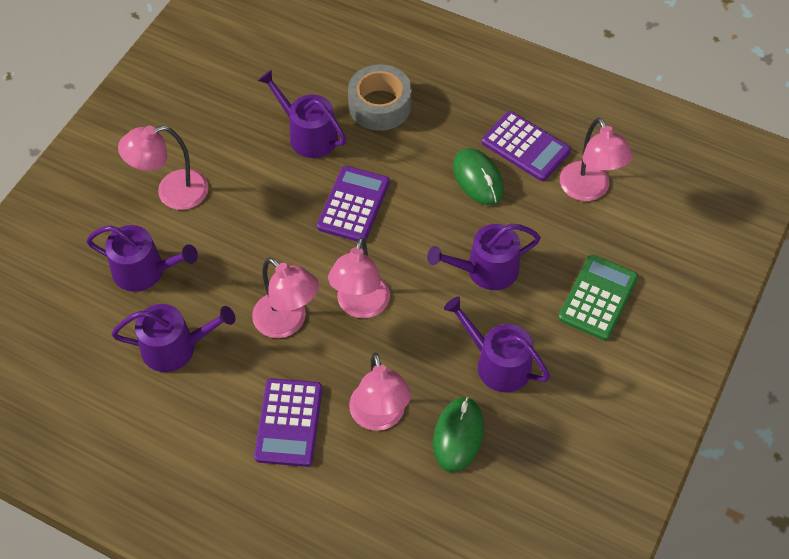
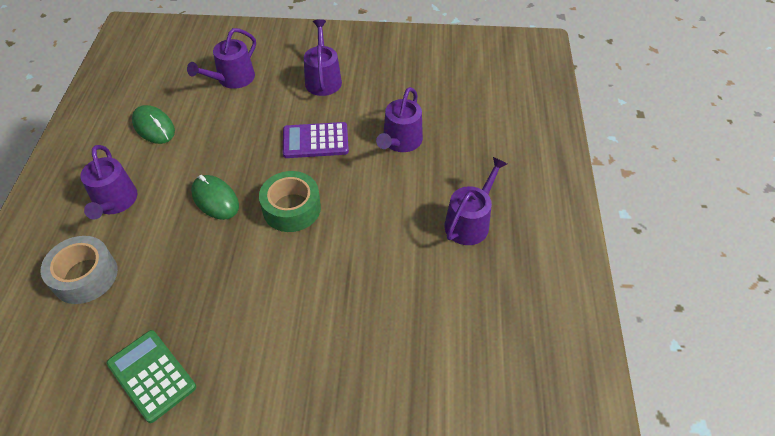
green tape: none = 0 -> [259,171,321,232] = 1
pink lamp: [118,125,208,210] [252,257,319,338] [328,237,390,318] [349,353,411,431] [560,117,633,201] = 5 -> none = 0
purple calculator: [254,378,322,467] [317,166,390,242] [482,111,571,181] = 3 -> [283,122,349,158] = 1

